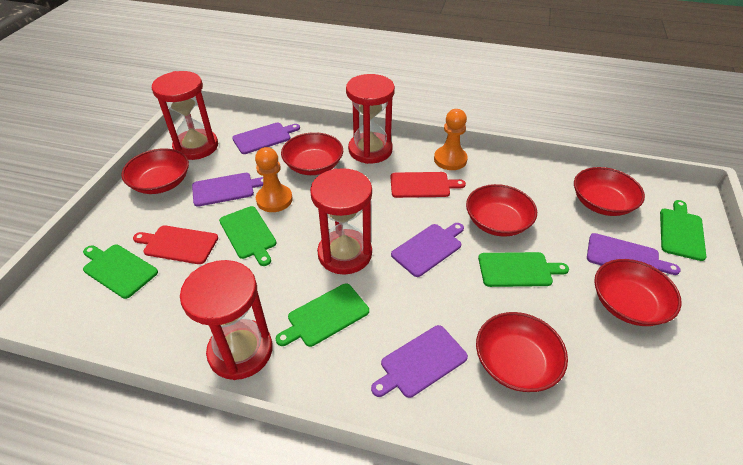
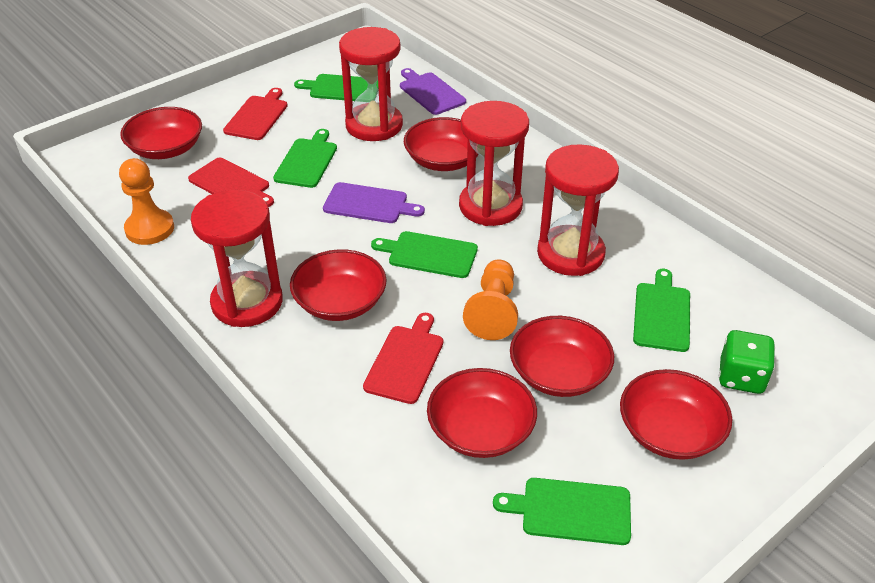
green dice: none = 0 -> [719,330,775,394] = 1
purple cutting board: [192,173,263,207] [232,123,300,154] [371,325,468,398] [391,223,464,277] [587,233,681,275] = 5 -> [323,182,425,223] [400,68,466,115] = 2
red cutting board: [133,226,218,264] [390,172,466,198] = 2 -> [188,158,274,207] [223,88,288,140] [363,313,443,404] = 3

